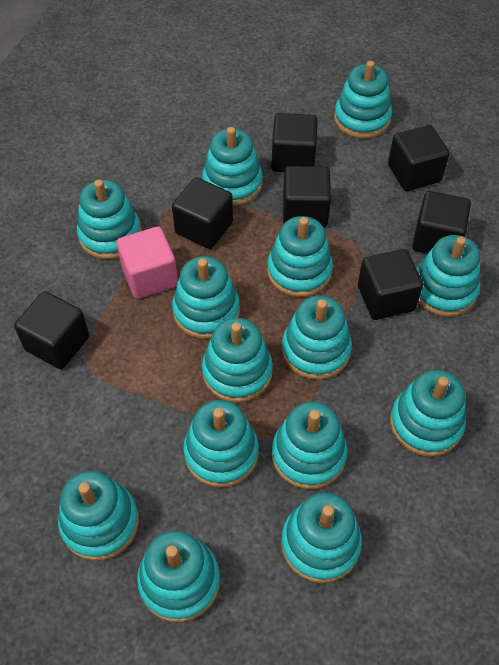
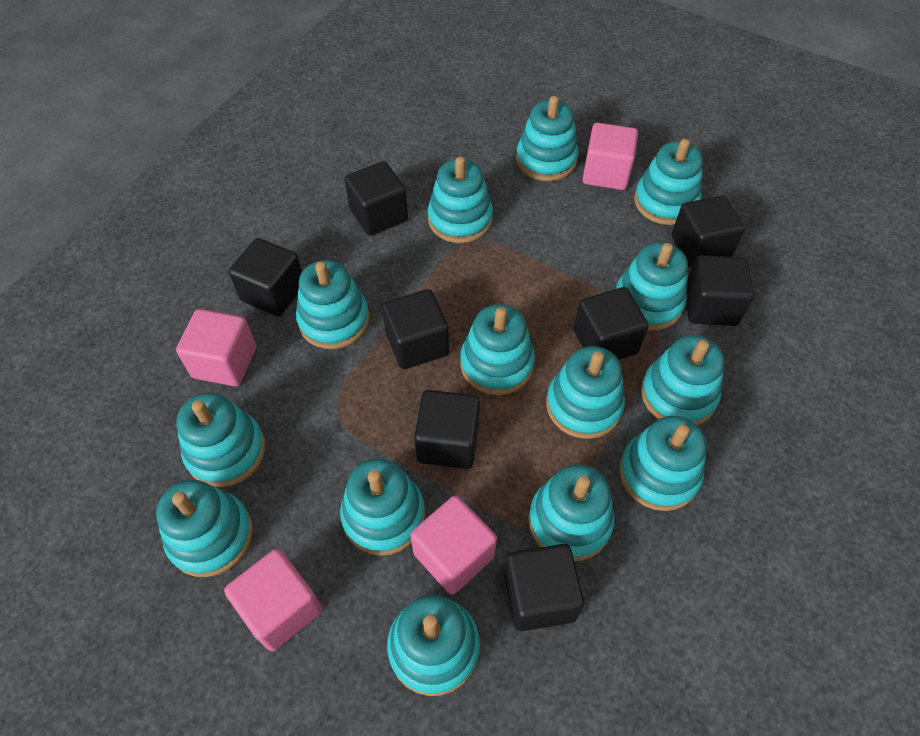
black cube: [14,291,89,369] [172,177,233,249] [272,113,318,172] [283,166,331,227] [358,249,423,320] [388,125,450,191] [412,191,471,254] = 7 -> [229,238,302,317] [344,161,408,236] [382,289,449,369] [414,390,480,469] [504,544,584,631] [573,287,649,360] [671,196,745,268] [687,255,754,326] = 8
pink cube: [117,226,178,299] = 1 -> [176,309,256,387] [224,549,322,651] [410,495,497,594] [583,123,638,190] = 4

